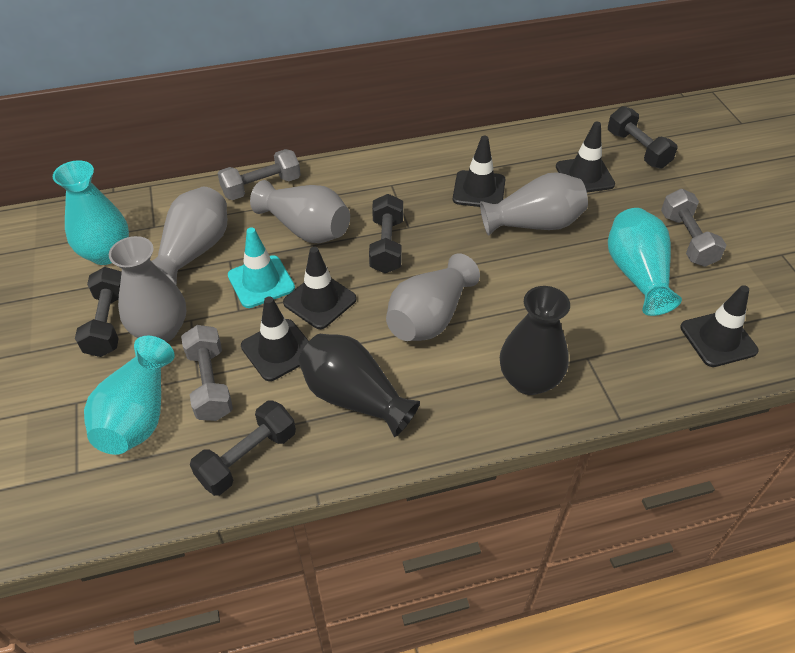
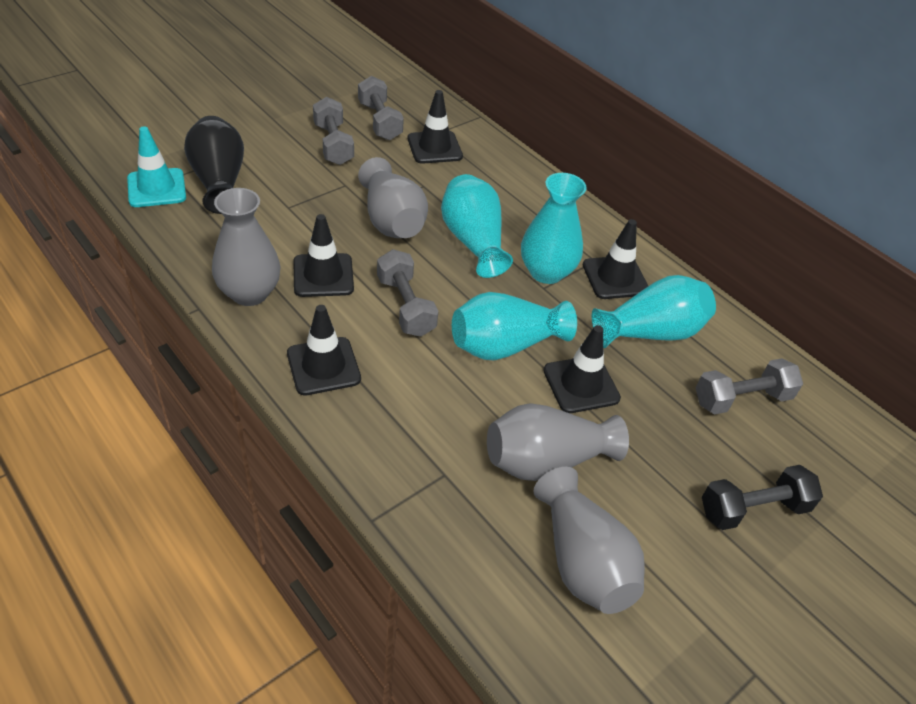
black dumbbell: [75,267,122,357] [190,401,296,496] [369,194,403,273] [608,106,677,169] = 4 -> [702,465,823,530] = 1
black vase: [298,334,420,437] [500,286,570,395] = 2 -> [184,116,244,214] = 1
grey dumbbell: [181,325,233,421] [217,149,301,200] [661,189,726,267] = 3 -> [313,97,354,165] [358,76,404,140] [377,249,438,337] [696,358,803,414] = 4
grey vase: [109,236,186,342] [151,187,227,285] [250,180,350,243] [386,253,480,341] [480,172,588,236] = 5 -> [212,188,281,306] [358,157,428,238] [487,404,629,481] [533,467,645,614] = 4
turquoise vase: [53,160,129,265] [84,336,175,455] [608,208,682,316] = 3 -> [441,174,513,278] [452,292,577,360] [521,173,587,284] [592,275,716,348] = 4

